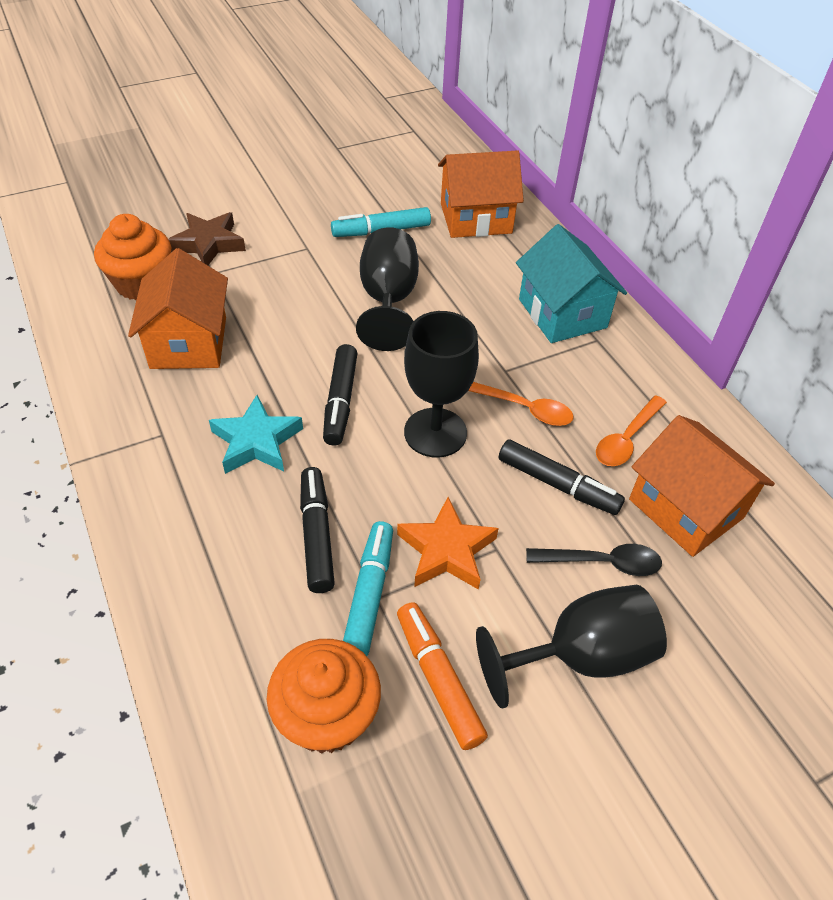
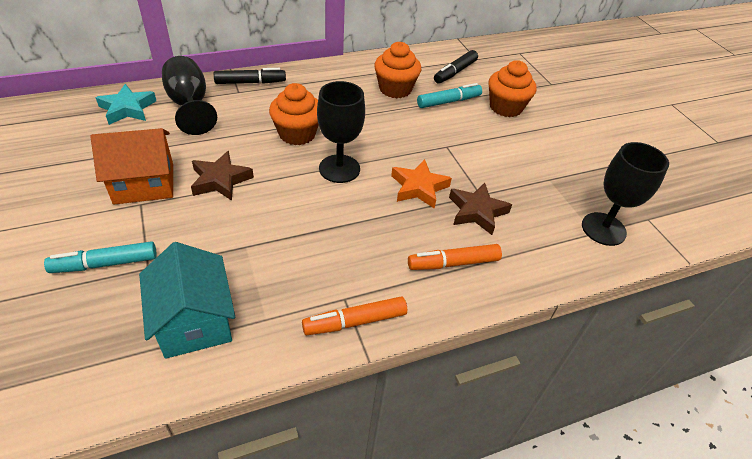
black marker: [300,467,335,593] [323,344,357,446] [498,439,625,515] = 3 -> [214,68,286,84] [434,50,478,84] = 2
black spoon: [526,544,662,576] = 1 -> none = 0
brown star: [168,212,246,265] = 1 -> [191,151,254,201] [449,183,512,235] = 2
orange cupcake: [94,214,171,300] [267,639,381,754] = 2 -> [269,83,319,145] [374,42,421,98] [488,60,537,117] = 3
orange house: [128,248,228,369] [438,150,524,238] [629,415,775,557] = 3 -> [90,128,173,205] = 1
orange marker: [397,602,488,750] = 1 -> [302,296,407,335] [408,244,502,270] = 2
orange spoon: [468,382,574,426] [596,395,667,466] = 2 -> none = 0

